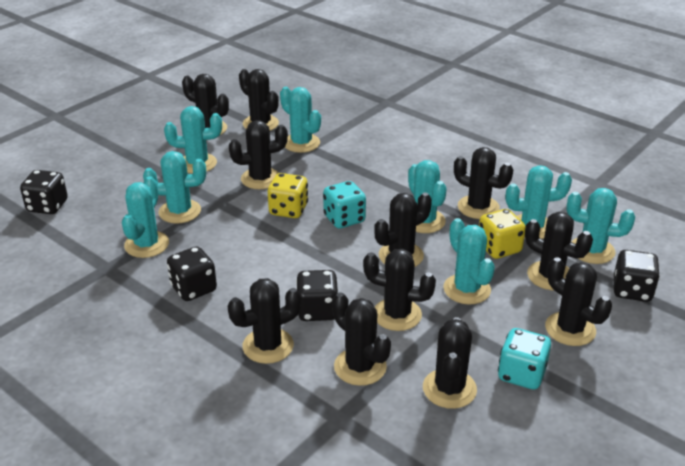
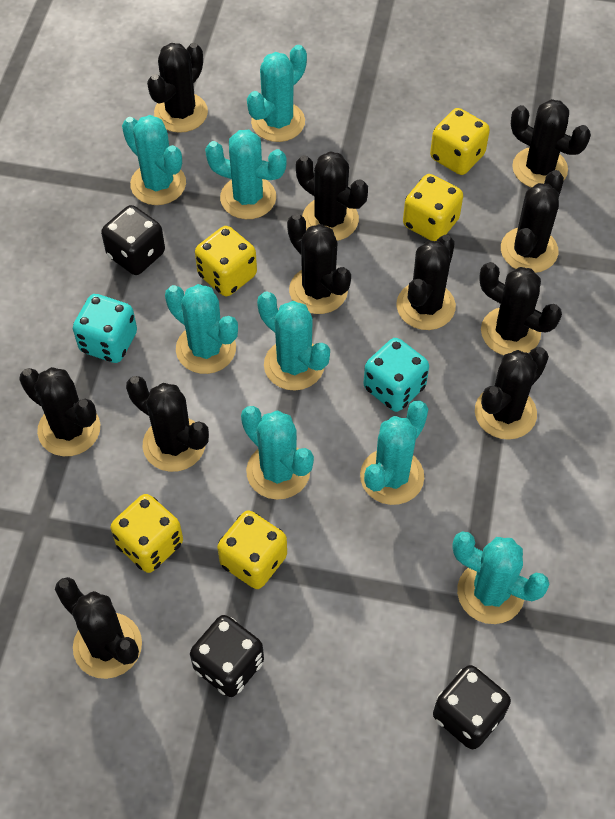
black dice: [20,170,68,214] [167,246,217,301] [296,270,338,321] [614,250,660,302] = 4 -> [101,205,165,275] [190,615,264,697] [433,665,511,749] = 3
yellow dice: [268,173,308,218] [479,209,525,259] = 2 -> [111,494,183,573] [195,226,257,296] [217,510,287,589] [403,174,463,241] [430,108,490,175] = 5

